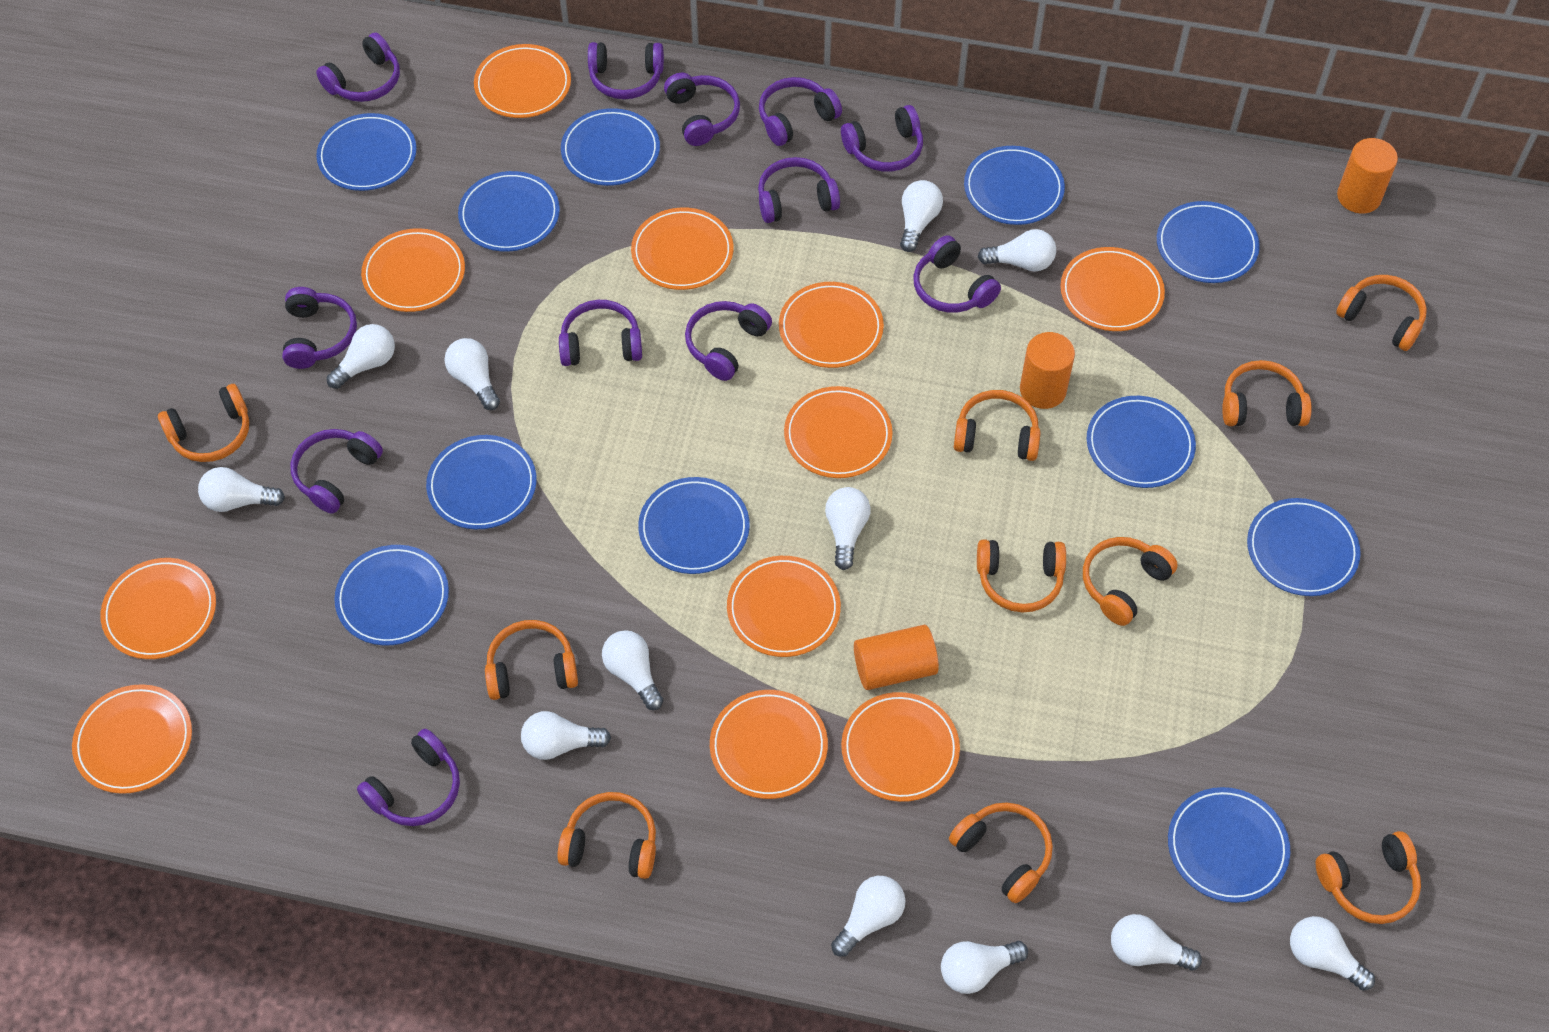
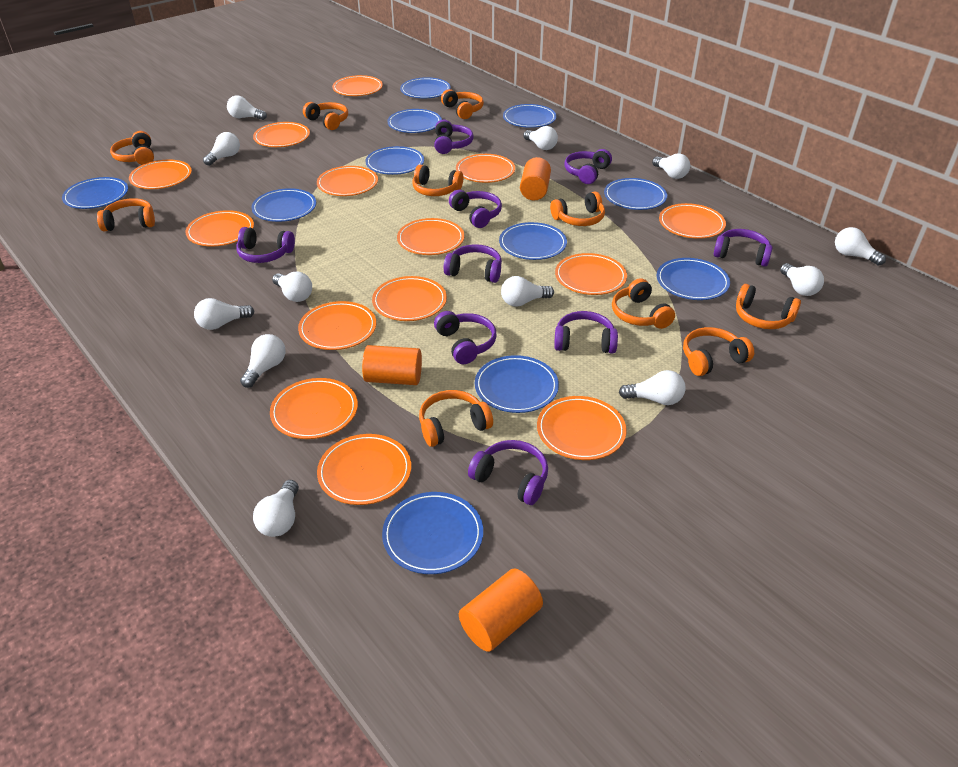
orange plate: [72,684,192,794] [100,558,216,659] [361,228,465,312] [474,44,571,118] [631,207,734,290] [710,690,828,799] [727,556,841,657] [779,282,884,368] [784,386,893,478] [841,692,960,802] [1060,247,1165,331] = 11 -> [129,160,192,189] [186,210,254,247] [253,122,310,147] [270,378,358,439] [298,301,376,350] [317,166,378,196] [317,434,411,505] [332,75,383,96] [372,276,447,321] [397,218,464,255] [456,154,515,183] [537,396,627,460] [555,253,627,295] [659,203,726,239] = 14
purple headphones: [282,287,357,369] [291,429,383,514] [316,33,400,102] [357,729,460,826] [559,300,642,366] [588,42,664,99] [664,73,740,146] [685,301,772,381] [758,157,840,223] [759,77,842,146] [841,105,923,172] [913,235,1001,313] = 12 -> [236,227,295,263] [434,119,474,154] [434,311,496,364] [444,244,502,283] [449,190,502,228] [468,440,548,505] [554,311,618,353] [564,149,612,184] [714,229,772,267] = 9

